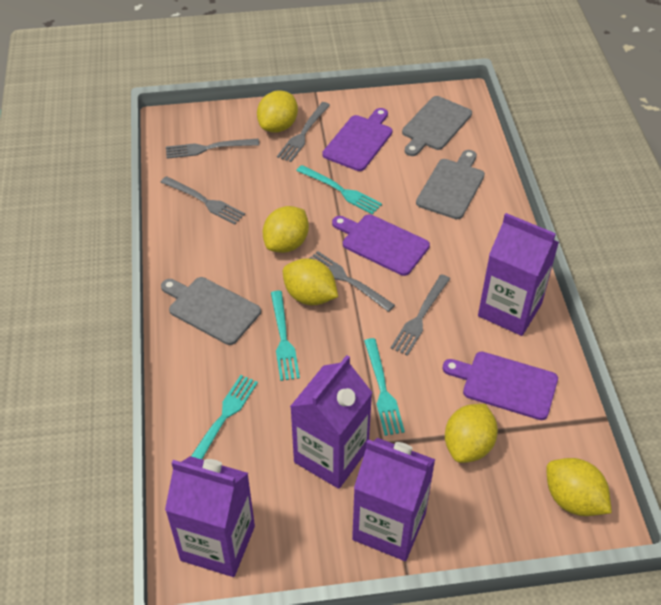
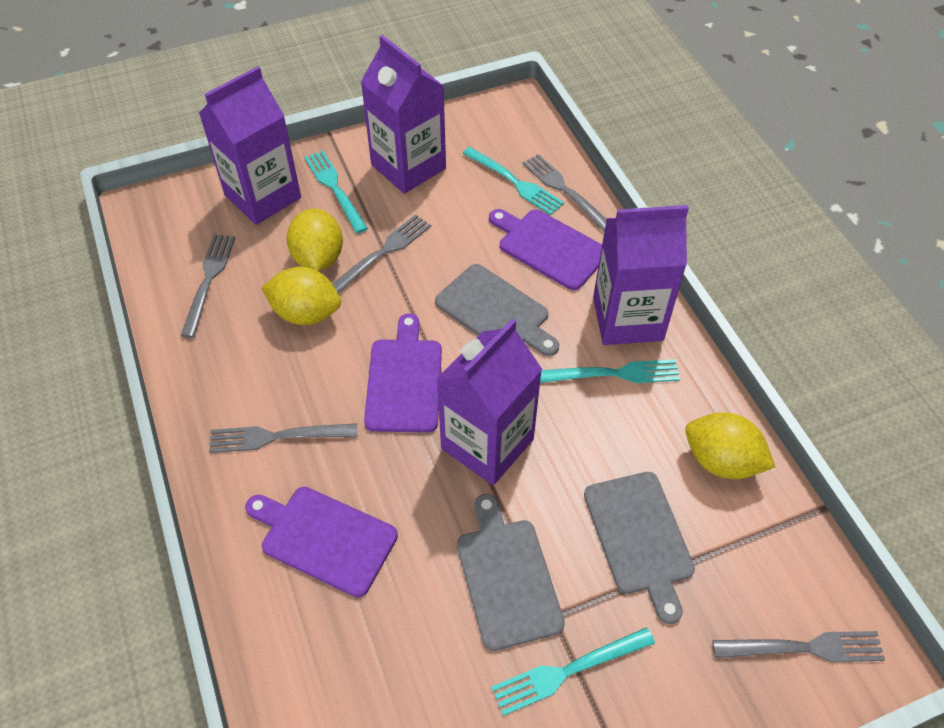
yellow lemon: [257,90,298,132] [263,206,309,253] [283,258,338,305] [445,404,498,463] [546,458,612,516] = 5 -> [261,267,341,325] [286,208,343,271] [685,412,775,479] = 3

